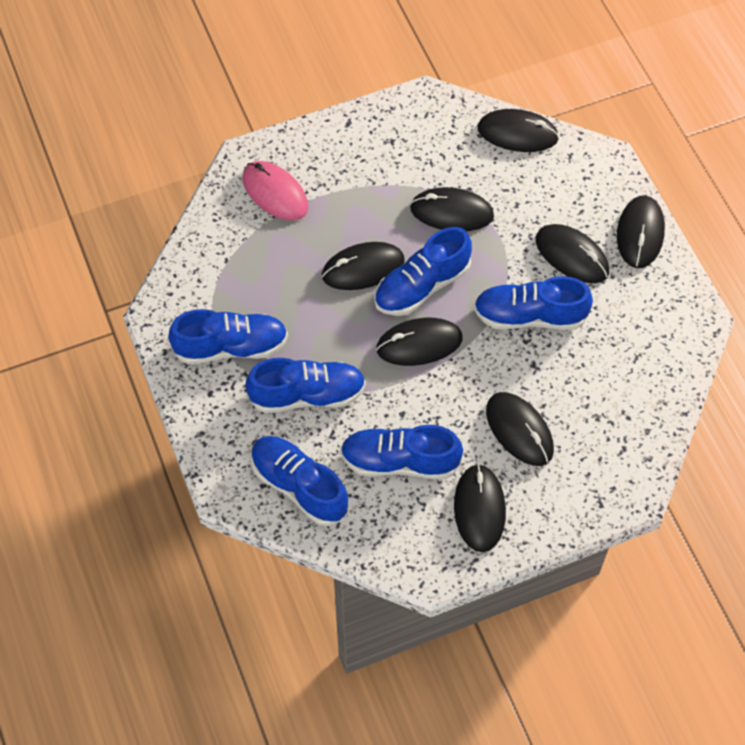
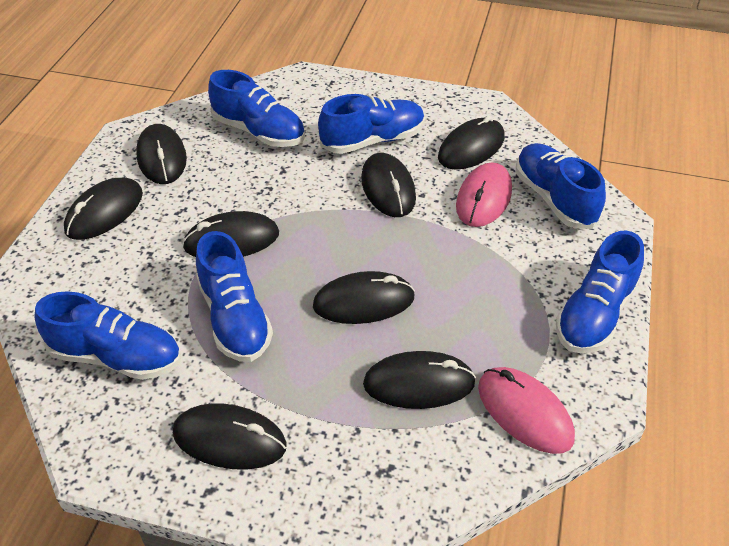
pink mouse: [242,161,308,221] = 1 -> [456,162,512,227] [478,367,575,454] = 2

